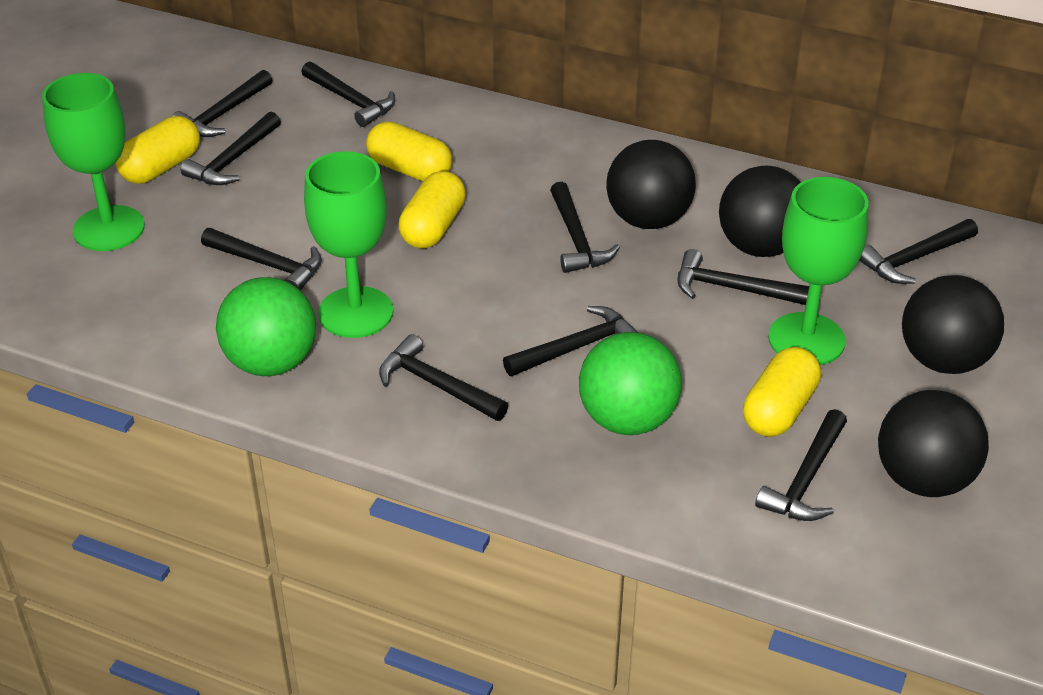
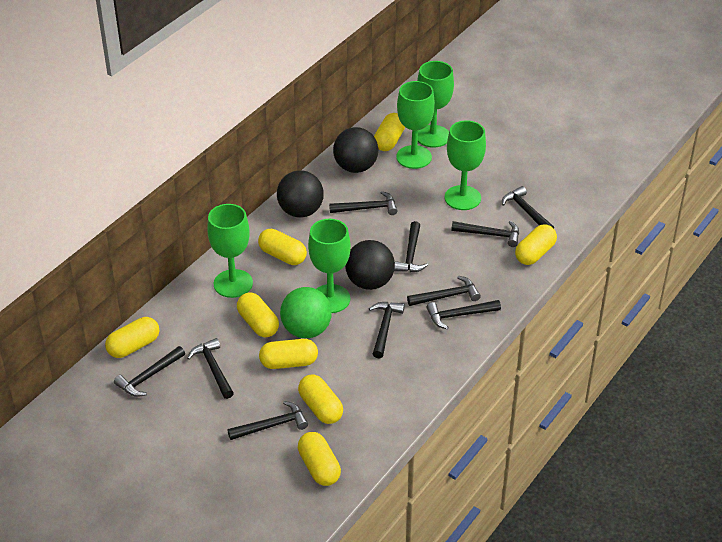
black ball: [606,140,696,229] [719,166,801,257] [878,390,989,497] [902,275,1004,374] = 4 -> [277,170,324,218] [333,127,378,173] [345,240,395,290] = 3
green ball: [216,277,316,376] [579,332,682,435] = 2 -> [280,287,332,338] = 1
green goblet: [42,73,145,251] [304,151,393,338] [768,177,869,365] = 3 -> [207,204,253,298] [308,219,351,313] [396,81,435,169] [417,61,454,148] [445,120,486,210] = 5
yellow capsule: [115,116,200,184] [366,122,452,182] [398,171,466,249] [743,347,821,437] = 4 -> [105,317,159,358] [237,292,279,337] [258,229,307,265] [259,339,318,369] [298,374,343,424] [298,432,341,486] [374,113,405,151] [515,224,557,265] = 8

